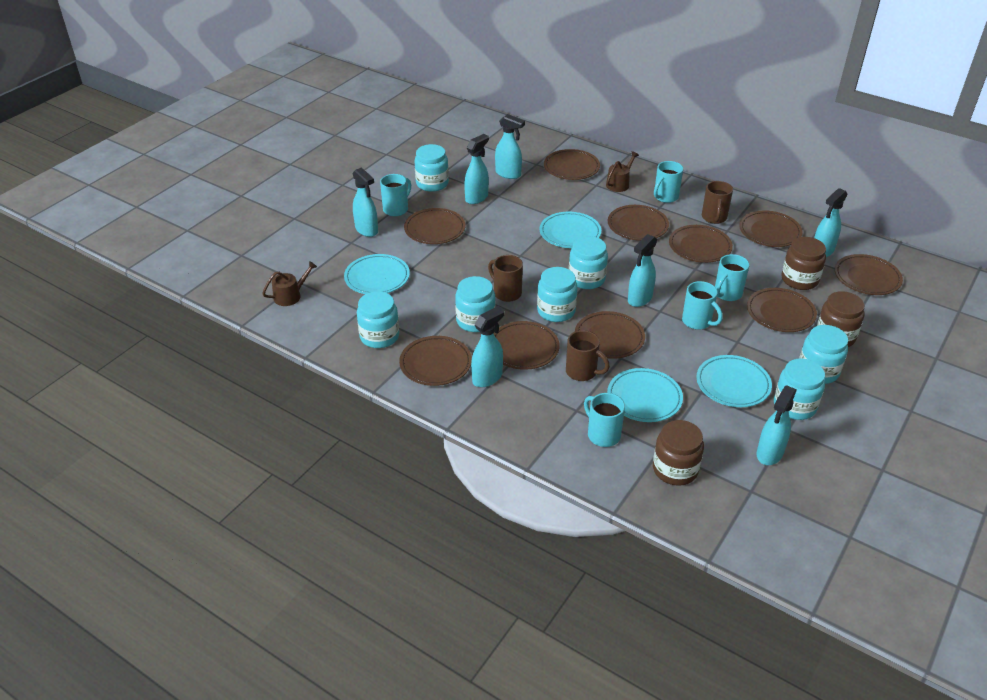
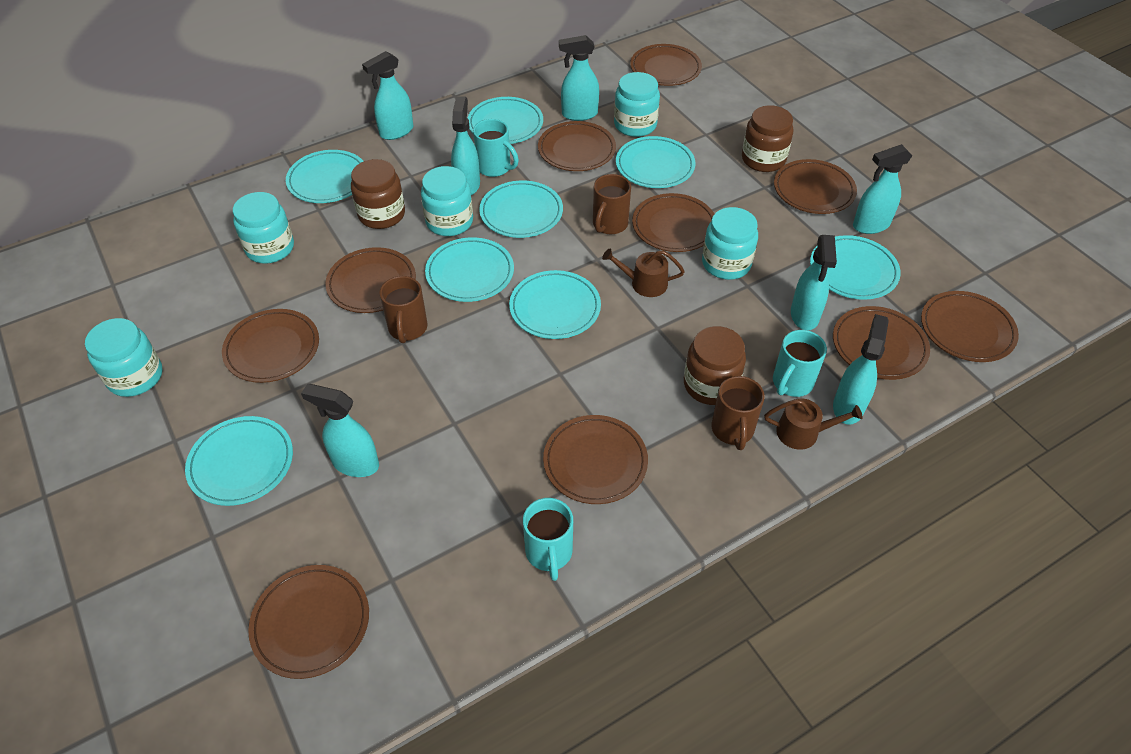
turquoise jar: [357,291,399,348] [415,144,449,192] [455,276,496,332] [537,267,578,322] [569,236,608,289] [774,359,825,420] [799,325,848,384] = 7 -> [85,318,163,397] [233,192,294,264] [421,166,473,236] [614,72,660,137] [702,207,758,280] = 5
turquoise mug: [380,174,411,216] [584,393,625,447] [654,161,683,203] [682,281,723,330] [715,254,749,301] = 5 -> [473,119,519,177] [523,498,573,581] [773,330,827,397] = 3
turquoise plate: [344,254,410,294] [540,212,601,248] [607,368,683,422] [696,355,772,407] = 4 -> [185,416,293,506] [286,150,364,203] [425,237,514,302] [468,97,543,144] [479,180,563,238] [509,270,601,339] [616,136,696,188] [810,235,901,300] = 8

